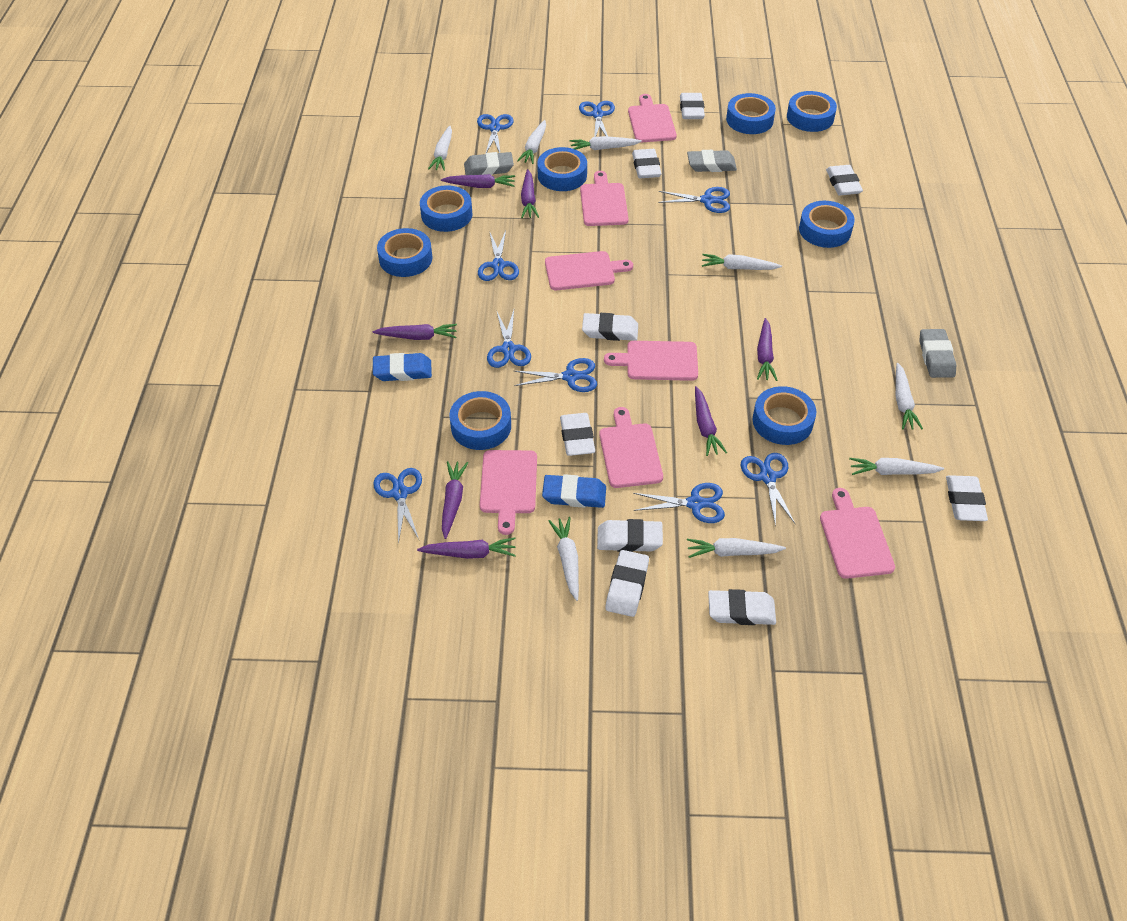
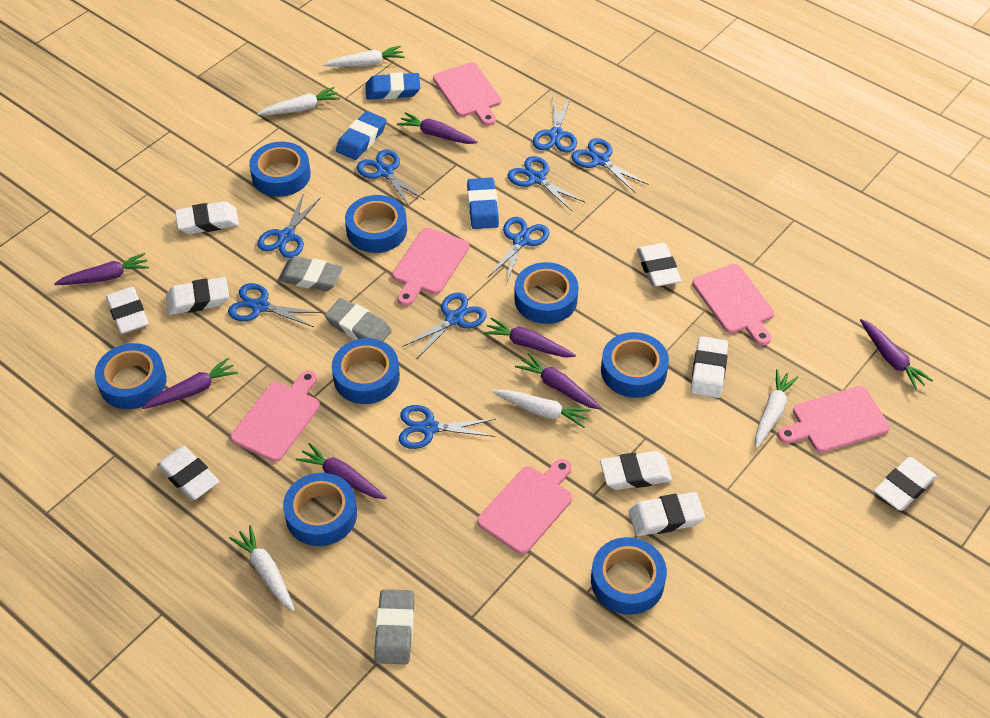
blue eraser: [373,353,432,381] [542,474,606,508] = 2 -> [336,111,386,160] [365,72,420,100] [467,178,499,229] = 3
pink cutting board: [480,450,537,535] [545,251,633,290] [580,171,629,226] [599,407,663,488] [604,341,698,381] [628,94,677,143] [820,488,895,579] = 7 -> [231,370,320,462] [392,228,469,306] [433,62,501,126] [477,459,572,554] [692,264,774,346] [778,386,890,453] = 6
white carrot: [428,126,452,171] [517,120,546,164] [548,517,579,601] [570,136,642,150] [687,538,786,558] [702,254,782,270] [849,458,944,475] [896,363,923,429] = 8 -> [229,525,295,611] [257,87,340,115] [323,46,405,67] [493,390,591,428] [755,369,798,448] = 5

